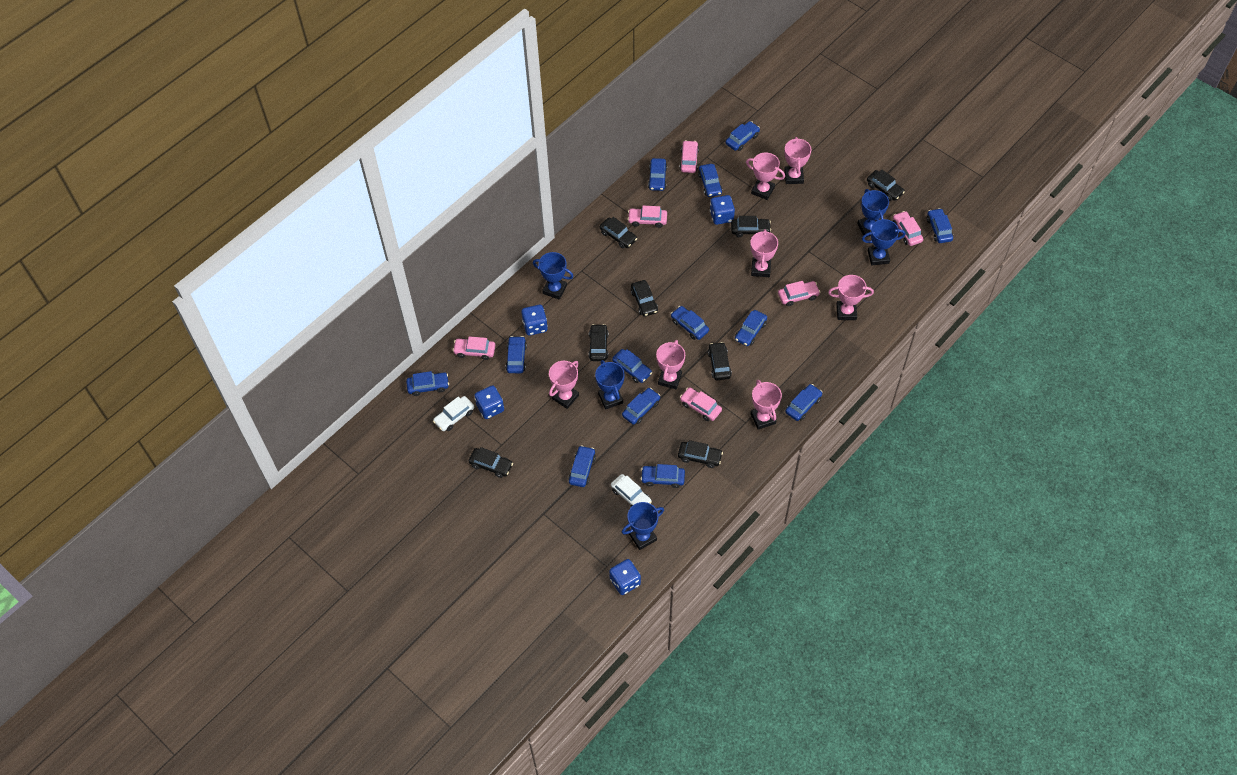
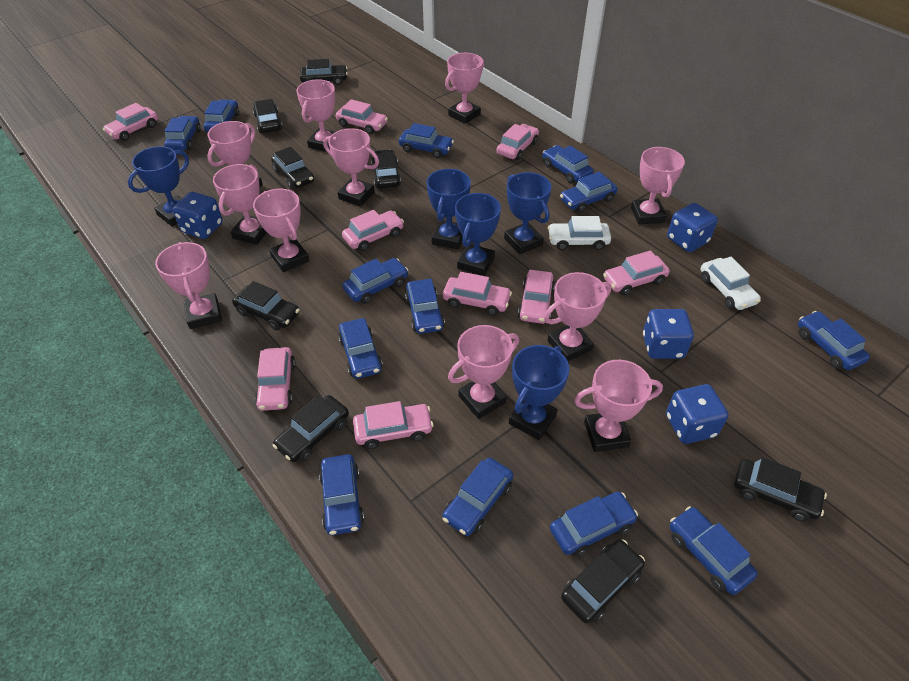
pink car: [453,336,495,360] [628,206,667,228] [679,140,699,173] [680,388,722,421] [778,281,820,306] [893,211,923,246] = 6 -> [103,103,158,141] [255,347,296,411] [336,99,388,134] [342,210,404,251] [353,401,434,449] [443,272,512,316] [497,124,539,160] [518,270,555,324] [603,250,670,295] = 9
pink trophy: [549,361,579,409] [656,340,685,389] [746,152,785,200] [750,229,778,277] [750,380,782,430] [784,137,811,184] [828,275,874,320] = 7 -> [155,242,222,329] [207,121,263,187] [213,164,267,245] [253,189,309,272] [296,79,335,152] [324,128,379,207] [445,53,484,124] [448,325,519,419] [544,272,611,361] [574,360,663,452] [631,147,685,225] = 11

